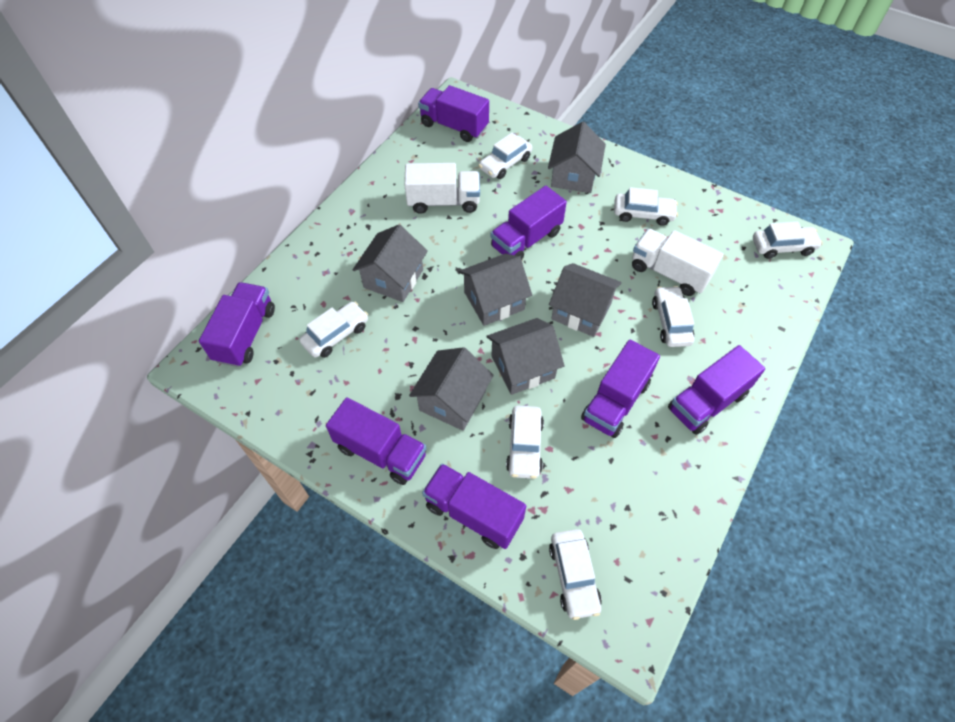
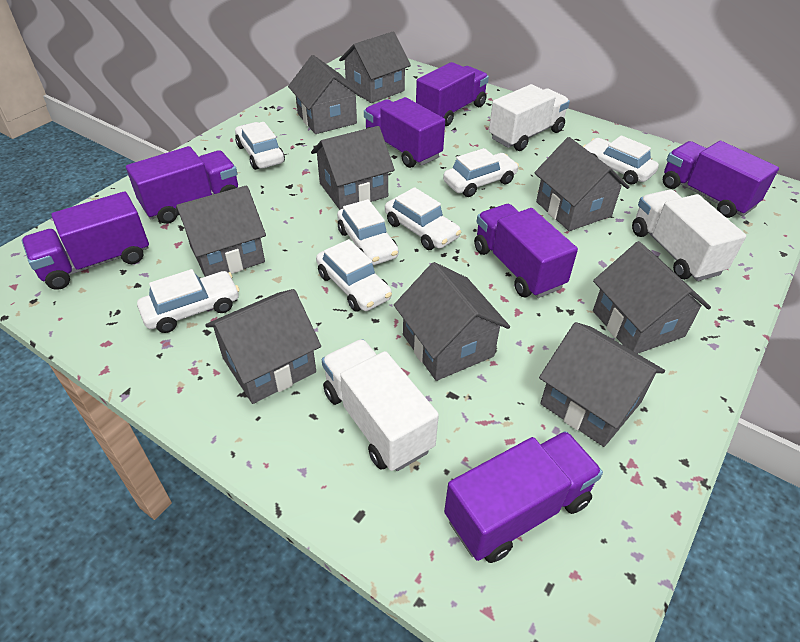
grey house: [353,225,428,302] [409,347,494,431] [459,254,532,326] [487,318,565,395] [548,122,606,193] [549,263,622,337] = 6 -> [175,185,266,277] [206,289,321,404] [288,55,362,134] [311,126,395,210] [339,32,411,103] [394,262,510,381] [534,137,629,231] [539,322,665,447] [593,241,711,354] = 9
white truck: [404,163,480,214] [632,229,723,296] = 2 -> [322,339,439,471] [489,84,570,151] [632,189,746,281] = 3

